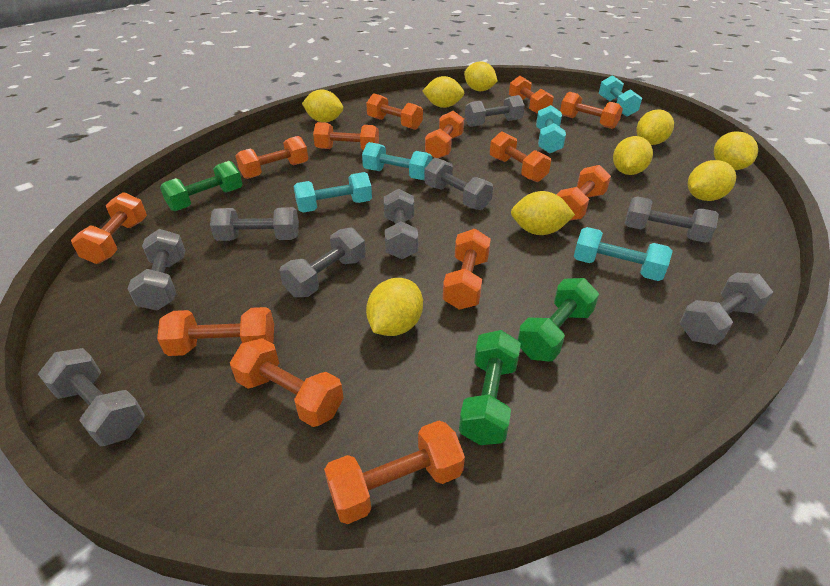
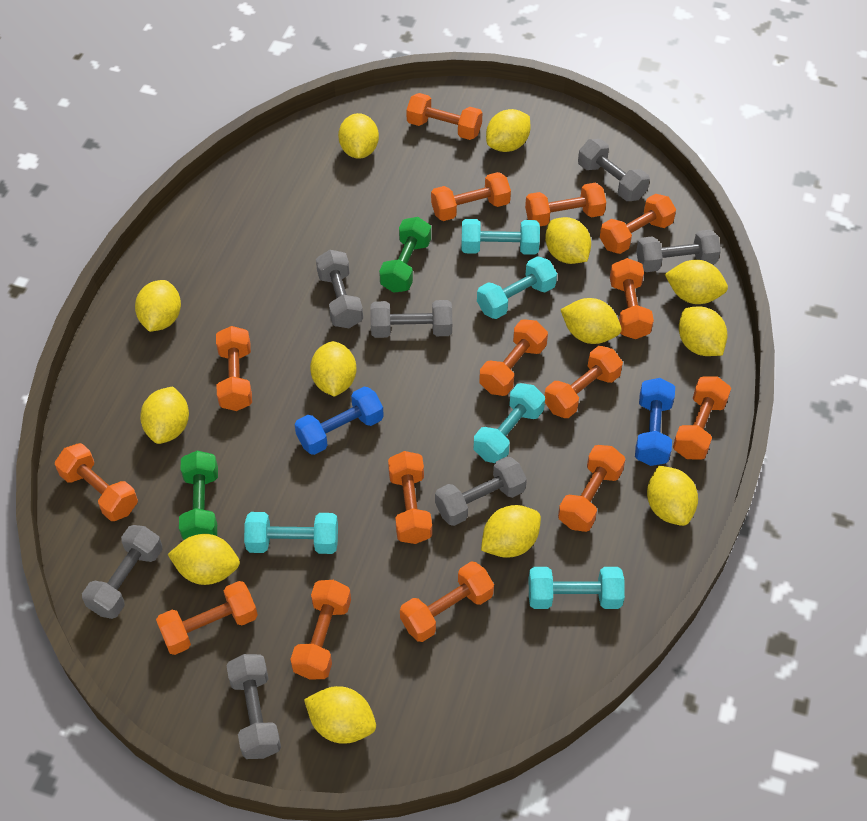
blue dumbbell: none = 0 -> [295,387,384,455] [635,378,675,466] = 2
green dumbbell: [160,161,243,211] [459,330,521,445] [518,278,599,361] = 3 -> [179,451,218,540] [379,217,431,293] = 2
grey dumbbell: [38,348,145,446] [128,229,185,311] [210,207,299,241] [279,227,366,297] [384,189,418,259] [424,158,493,210] [465,95,525,127] [625,197,719,243] [680,273,773,345] = 9 -> [82,525,162,619] [226,654,281,759] [316,250,363,328] [370,300,452,338] [435,456,527,526] [578,139,650,201] [636,230,721,272] = 7
orange dumbbell: [71,192,147,264] [157,307,274,356] [230,338,344,427] [236,136,308,179] [313,122,379,150] [324,420,465,524] [366,93,423,130] [425,111,464,159] [443,229,491,310] [490,132,551,182] [509,76,554,114] [556,165,611,221] [560,92,623,129] = 13 -> [55,443,138,521] [156,581,258,655] [216,326,252,411] [290,580,351,679] [388,451,432,544] [400,561,494,642] [406,93,483,140] [431,172,511,221] [479,319,548,396] [525,183,606,226] [544,346,623,418] [558,445,625,532] [600,194,676,254] [610,258,654,339] [673,376,731,460] = 15
yellow lemon: [302,89,343,122] [366,278,423,336] [422,76,464,108] [464,61,497,91] [511,191,575,235] [613,136,653,175] [636,109,674,145] [688,160,736,201] [714,131,758,170] = 9 -> [135,280,181,332] [140,386,189,444] [168,534,240,585] [304,686,376,744] [310,341,357,397] [338,113,379,159] [481,505,541,558] [486,109,531,152] [545,217,591,264] [560,298,621,344] [647,466,698,526] [665,260,728,304] [679,307,727,356] = 13

